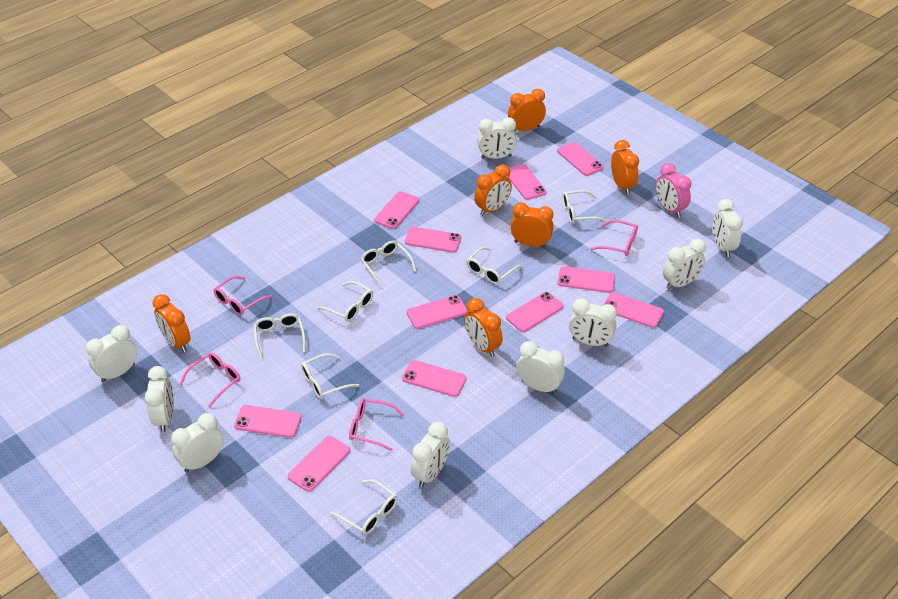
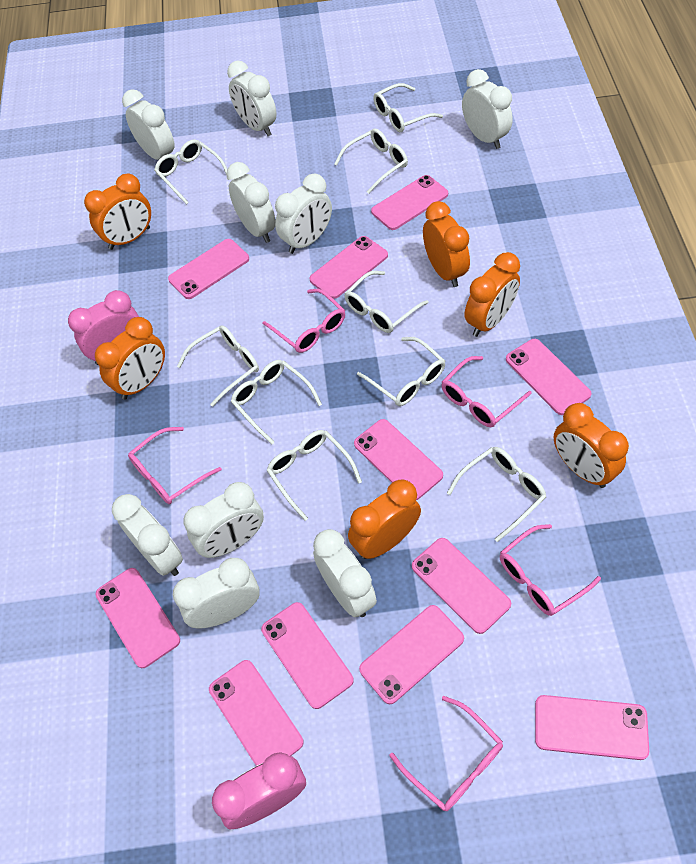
pink clock: [655,163,691,218] = 1 -> [68,290,139,365] [212,752,306,829] = 2
pink glasses: [179,352,241,408] [213,276,272,315] [349,398,405,451] [590,220,638,256] = 4 -> [128,427,222,504] [263,289,345,353] [390,696,503,811] [442,356,532,427] [500,524,601,616] = 5
white glasses: [254,313,306,360] [301,353,359,399] [316,281,373,322] [330,479,398,535] [361,241,416,287] [467,247,522,284] [563,190,607,224] = 7 -> [154,139,227,205] [177,325,259,407] [230,360,322,444] [266,430,362,521] [334,128,408,194] [344,271,429,333] [357,337,445,406] [373,83,443,132] [447,447,546,542] = 9

